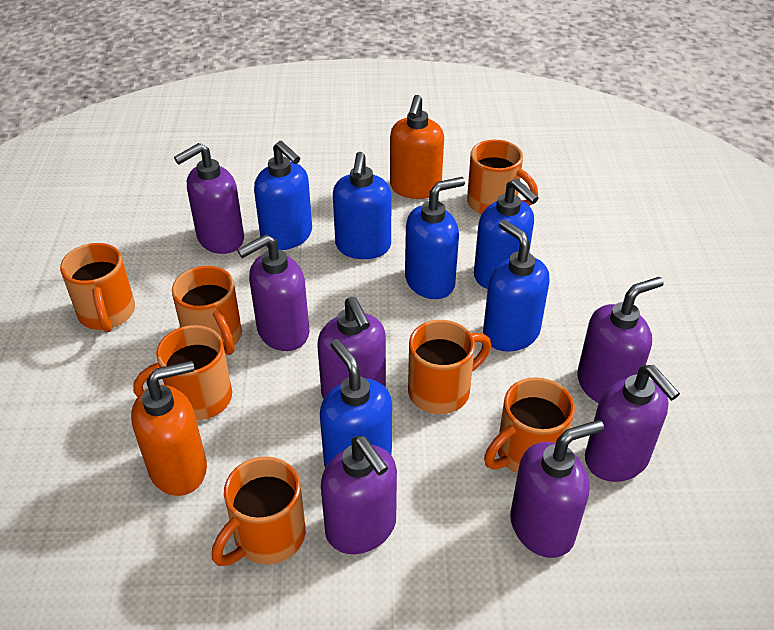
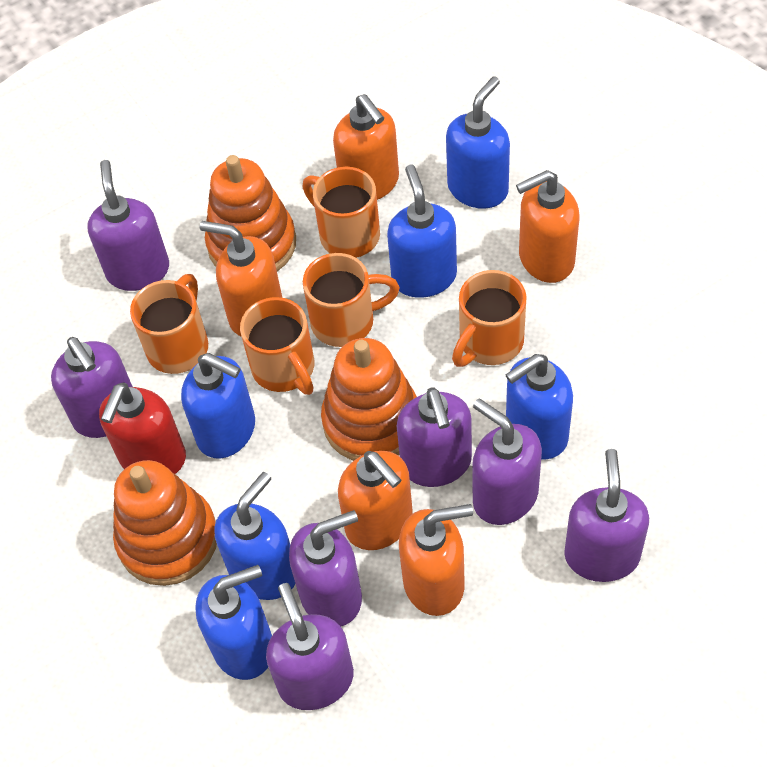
orange mug: [60,243,135,332] [133,325,232,420] [172,266,242,355] [212,456,306,566] [408,320,491,414] [467,140,538,214] [484,377,575,474] = 7 -> [130,274,208,374] [240,297,314,395] [302,167,380,258] [303,253,400,347] [452,270,527,367] = 5
orange soap dispenser: [131,360,207,496] [390,95,444,199] = 2 -> [200,221,282,336] [333,94,399,200] [338,451,413,550] [399,504,473,616] [516,170,579,283] = 5
orange stacking toy: none = 0 -> [113,460,217,586] [205,155,296,271] [321,338,417,461] = 3
red soap dispenser: none = 0 -> [99,383,186,474] = 1

